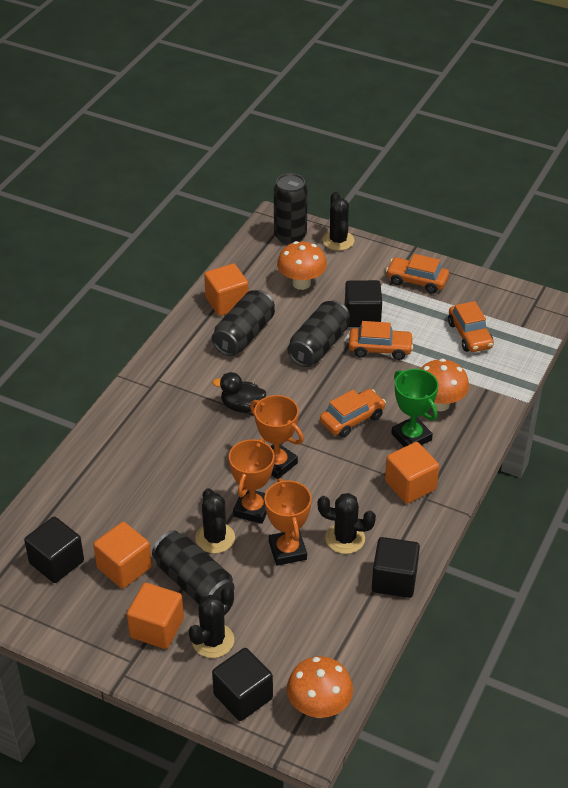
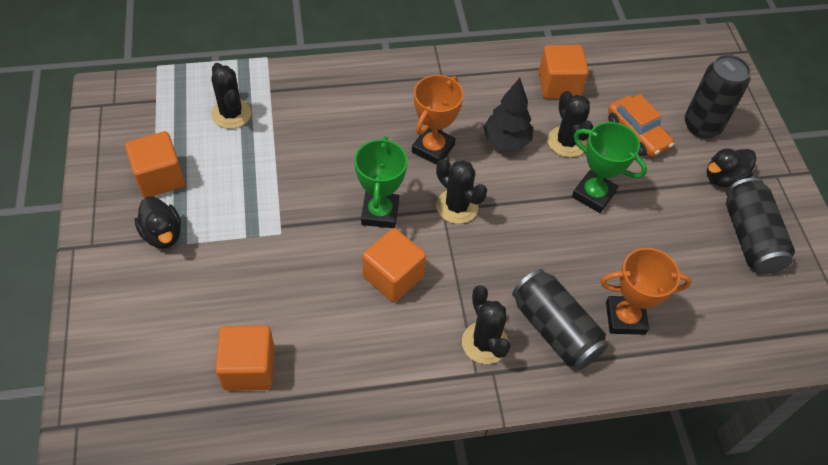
black can: [152,530,234,604] [212,290,275,356] [274,173,308,245] [287,301,350,367] = 4 -> [512,269,608,370] [684,55,751,138] [726,178,795,274] = 3
black cube: [24,517,84,583] [212,648,273,721] [345,280,382,327] [372,537,420,598] = 4 -> none = 0
black duck: [212,372,266,413] = 1 -> [135,196,181,249] [707,148,756,187] = 2
black tree: none = 0 -> [483,78,533,150] = 1
green trophy: [391,369,439,447] = 1 -> [354,136,407,228] [572,122,647,213] = 2
orange car: [320,389,386,437] [349,321,414,360] [386,254,449,294] [448,301,494,352] = 4 -> [608,94,674,157] = 1
orange mushroom: [277,241,327,290] [287,656,353,718] [421,358,469,411] = 3 -> none = 0
orange trophy: [229,438,275,524] [250,395,304,479] [264,478,312,566] = 3 -> [412,75,464,165] [600,248,691,335] = 2

